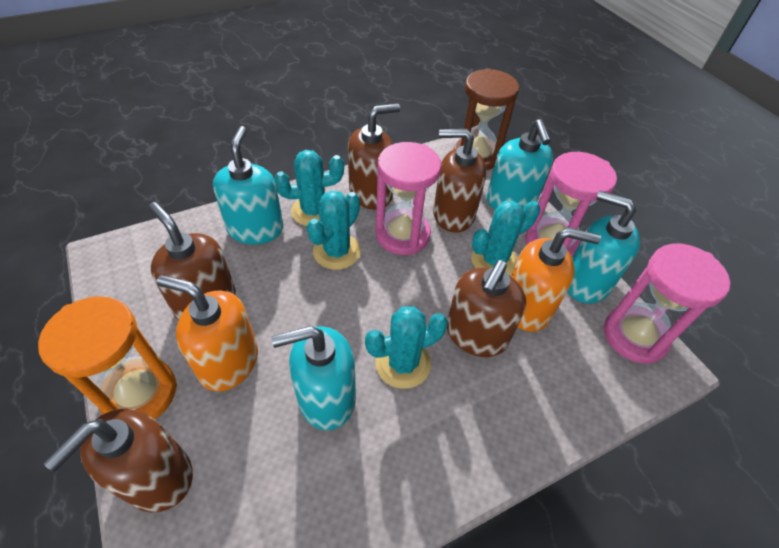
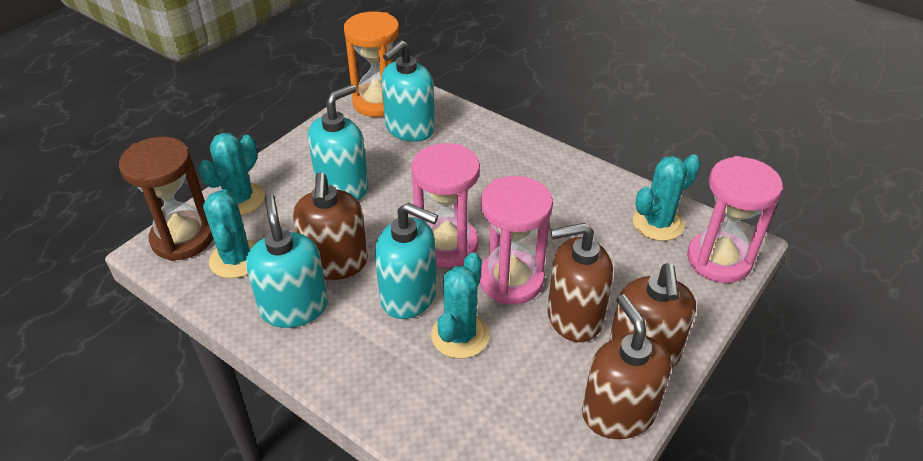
brown soap dispenser: [43,409,193,512] [149,202,236,320] [348,104,400,210] [433,129,486,233] [447,260,526,357] = 5 -> [293,172,368,280] [547,223,613,342] [582,294,671,439] [609,264,696,368] = 4
orange soap dispenser: [157,275,258,391] [511,227,601,332] = 2 -> none = 0

